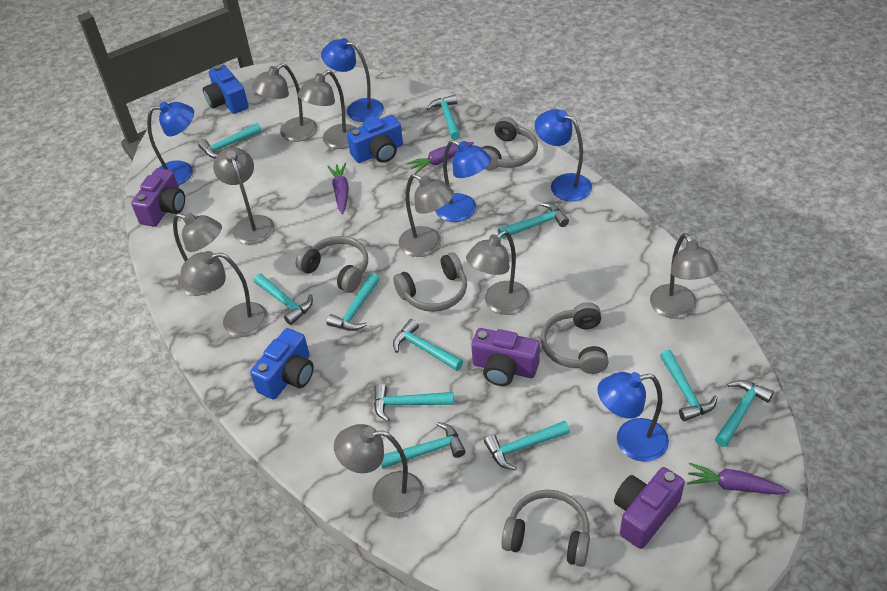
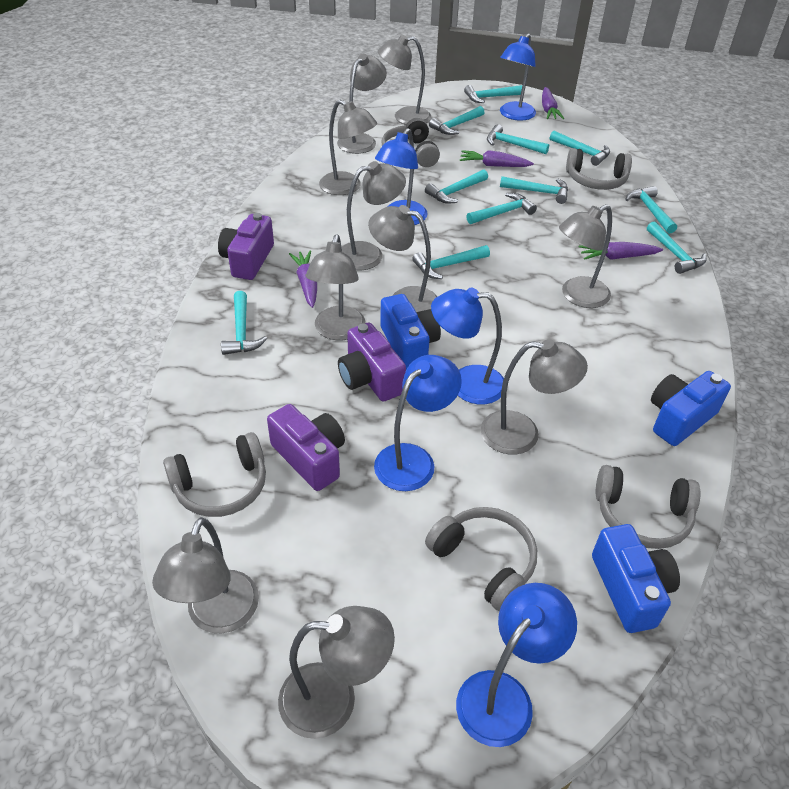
grey lamp: [173,213,222,296] [181,251,268,337] [213,147,274,244] [252,63,317,142] [298,70,356,149] [334,424,425,518] [399,174,454,257] [466,231,530,315] [650,233,718,319] = 9 -> [152,517,259,633] [278,606,395,739] [306,234,366,340] [319,99,377,195] [337,54,387,154] [341,161,406,270] [368,205,437,312] [378,35,431,125] [481,339,588,455] [559,204,612,308] = 10
purple carrot: [327,163,349,214] [406,142,474,174] [687,463,789,495] = 3 -> [289,250,317,308] [460,150,534,167] [542,87,564,119] [579,242,663,260] = 4

